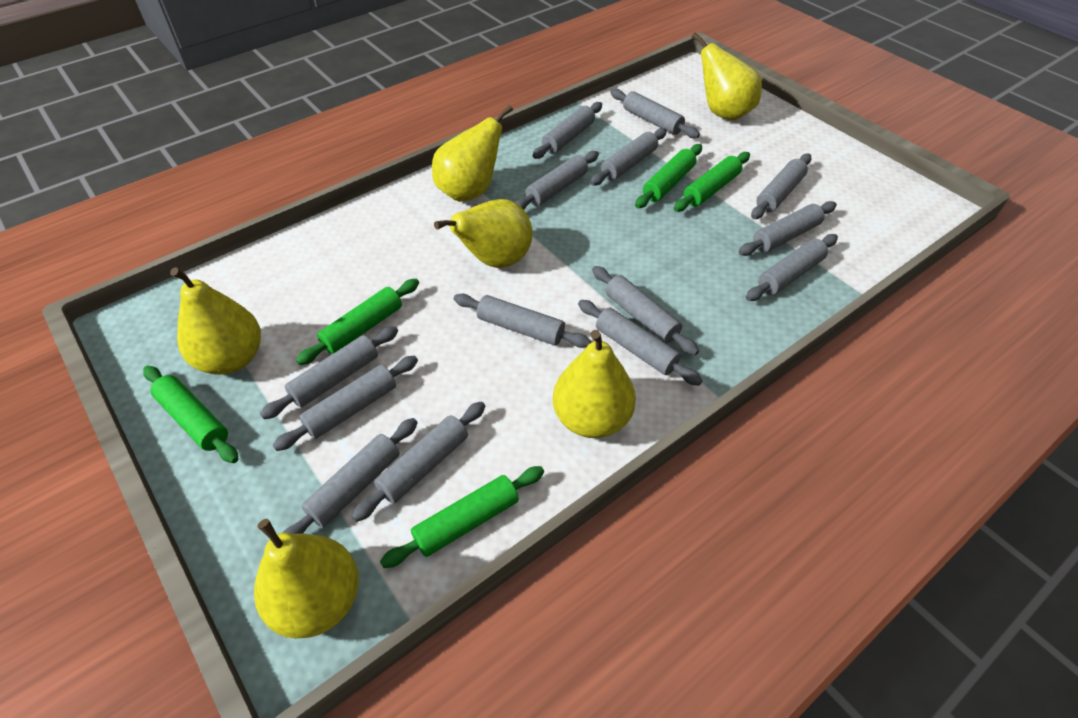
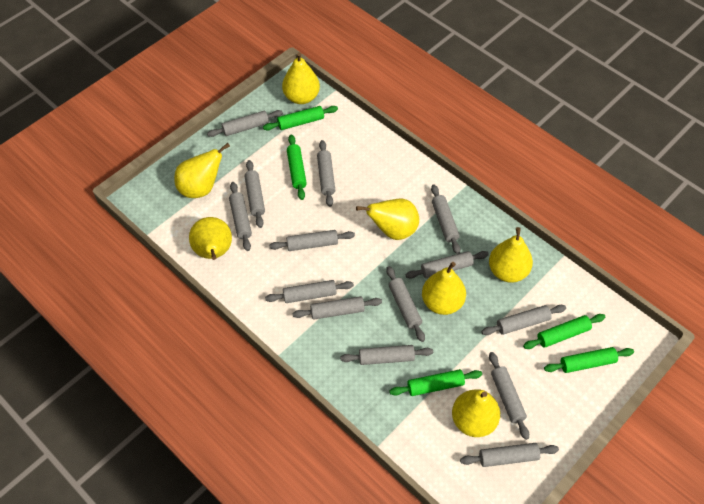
yellow pear: [170,267,261,375] [254,519,359,639] [432,105,513,202] [434,199,533,268] [553,330,636,438] [692,32,762,120] = 6 -> [174,143,230,198] [189,217,232,260] [282,52,320,104] [356,199,419,240] [422,262,466,315] [452,389,500,437] [489,227,533,282] = 7

